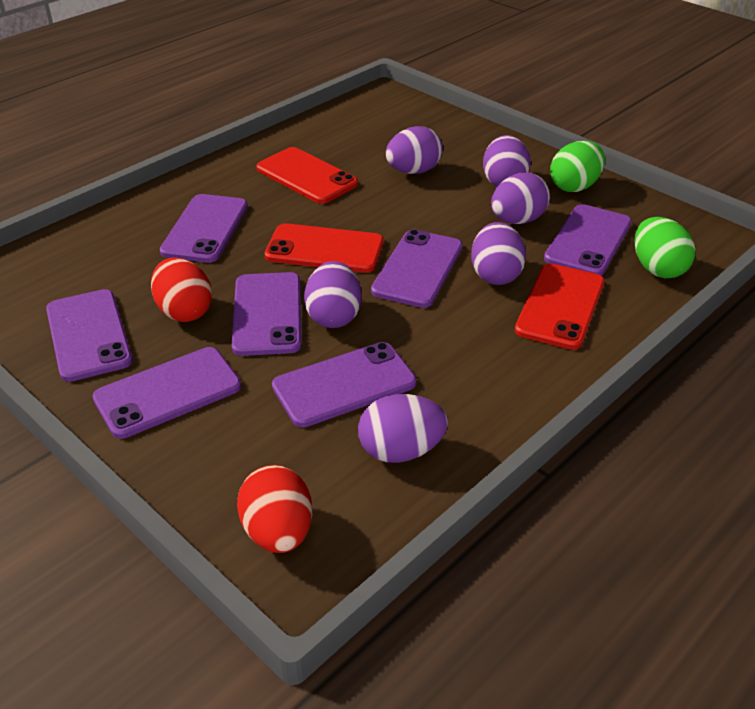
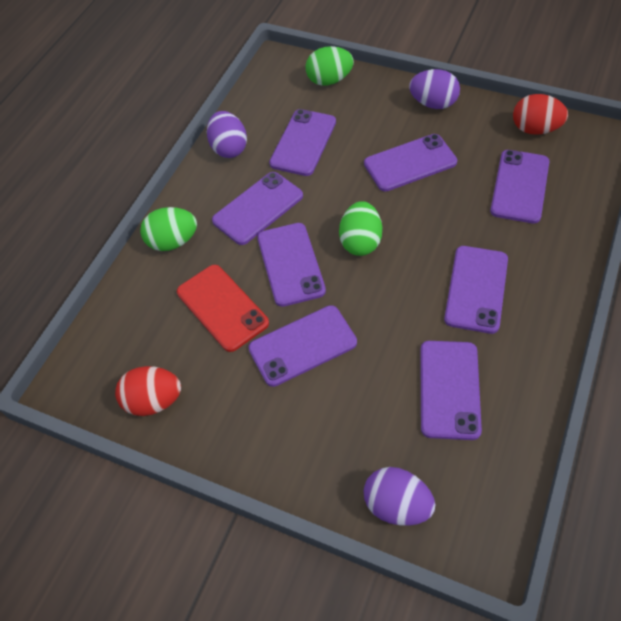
green egg: [550,141,605,192] [635,217,695,278] = 2 -> [140,207,197,251] [305,46,354,86] [339,201,382,256] = 3
purple egg: [304,261,362,328] [358,394,448,463] [386,126,443,174] [471,222,526,285] [483,135,531,187] [491,173,550,224] = 6 -> [207,111,247,158] [364,467,435,526] [409,69,460,109] = 3
purple phone: [46,289,133,382] [92,347,241,439] [160,194,248,262] [232,272,302,356] [272,342,417,427] [371,229,463,308] [544,204,632,276] = 7 -> [212,172,303,245] [248,305,357,387] [257,223,326,307] [269,109,336,176] [364,134,457,192] [420,341,482,440] [444,246,508,334] [490,150,549,224] = 8
red phone: [256,147,358,204] [264,223,384,273] [515,264,605,350] = 3 -> [177,265,269,352] = 1

